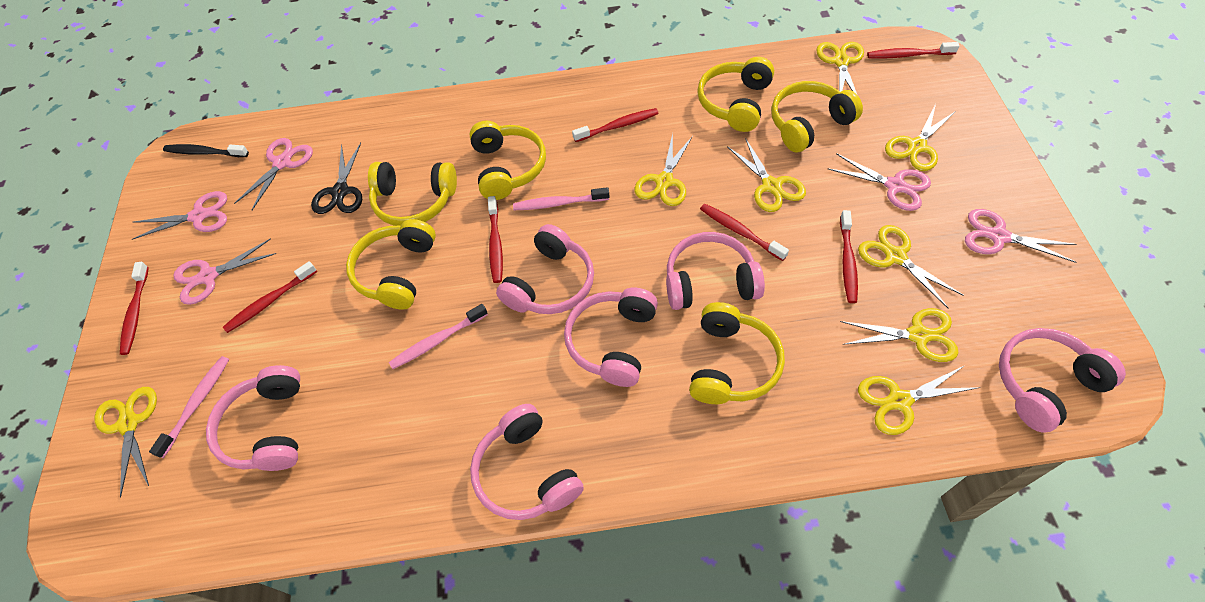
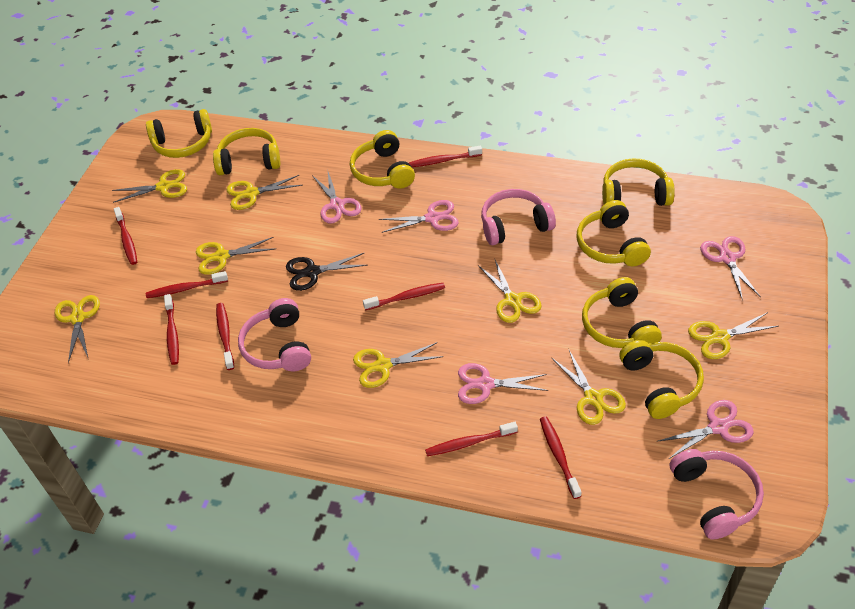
black toothbrush: [163,144,249,157] = 1 -> none = 0
pink headphones: [206,365,300,471] [470,404,584,520] [496,224,594,314] [564,287,658,387] [666,232,765,310] [999,328,1126,433] = 6 -> [238,298,311,371] [481,189,556,245] [670,449,764,540] = 3
pink toothbrush: [149,356,229,458] [389,304,488,369] [513,187,609,210] = 3 -> none = 0
red toothbrush: [120,262,149,355] [223,261,317,333] [488,196,503,283] [572,108,659,142] [700,204,789,261] [840,210,858,303] [867,42,959,59] = 7 -> [114,207,137,265] [146,271,228,298] [164,294,179,365] [216,303,234,370] [363,283,445,310] [409,146,482,167] [425,422,518,456] [540,416,581,499] = 8
yellow headphones: [346,219,436,310] [368,162,457,226] [470,121,546,200] [689,302,785,404] [697,57,774,132] [771,81,863,152] = 6 -> [146,109,212,158] [213,128,280,175] [350,130,415,189] [577,200,651,266] [582,277,662,348] [602,158,675,206] [619,340,704,419] = 7

